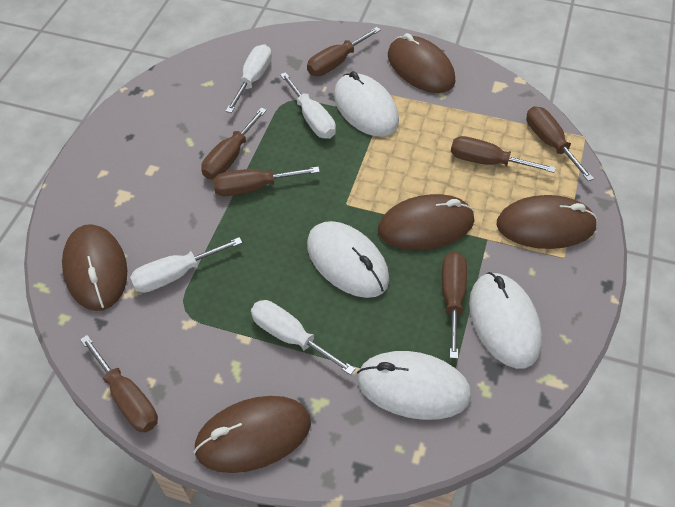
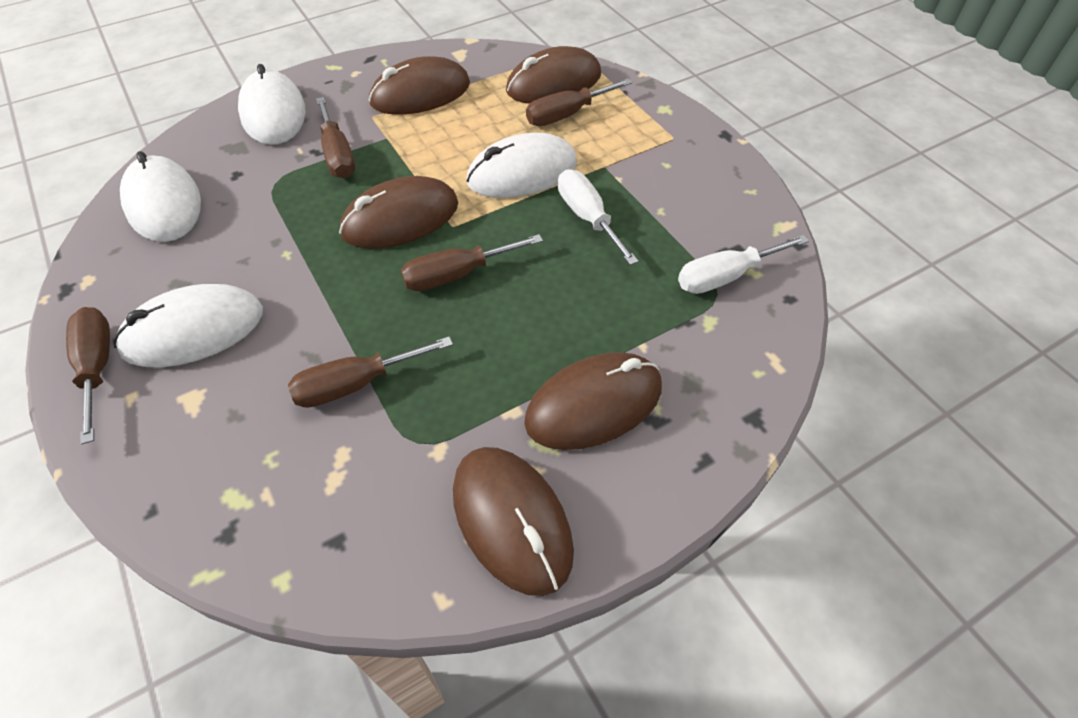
brown screwdriver: [80,335,158,433] [201,108,267,179] [213,167,320,196] [307,27,381,76] [442,251,467,359] [451,136,556,173] [526,106,594,181] = 7 -> [66,307,110,444] [288,337,453,408] [316,97,355,178] [401,234,543,291] [526,79,632,126] = 5
white screwdriver: [130,237,242,293] [225,44,272,113] [251,300,355,375] [280,72,336,139] = 4 -> [558,169,639,265] [678,235,809,294] = 2

